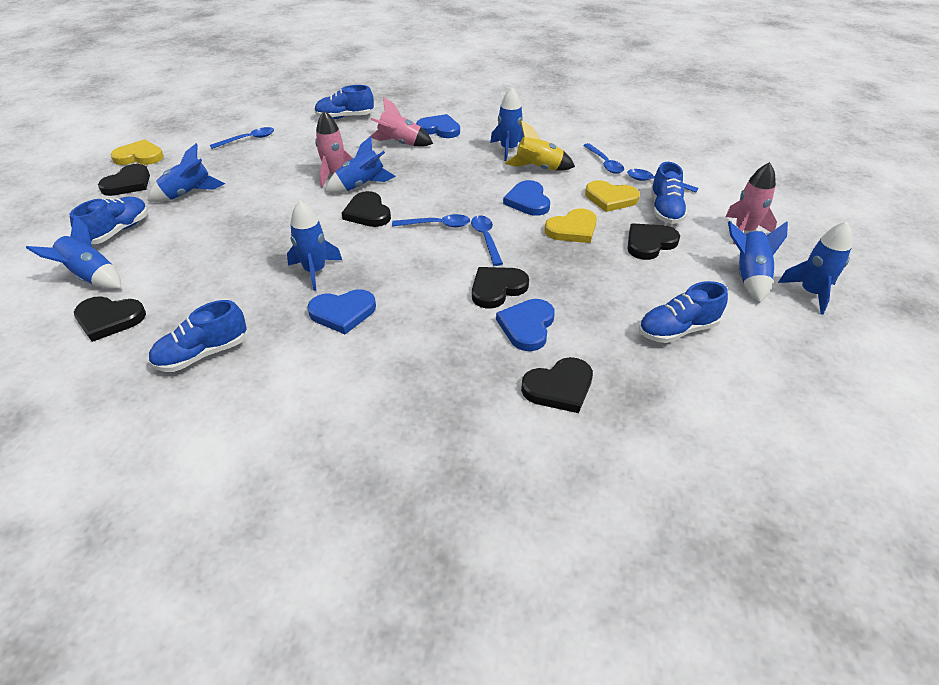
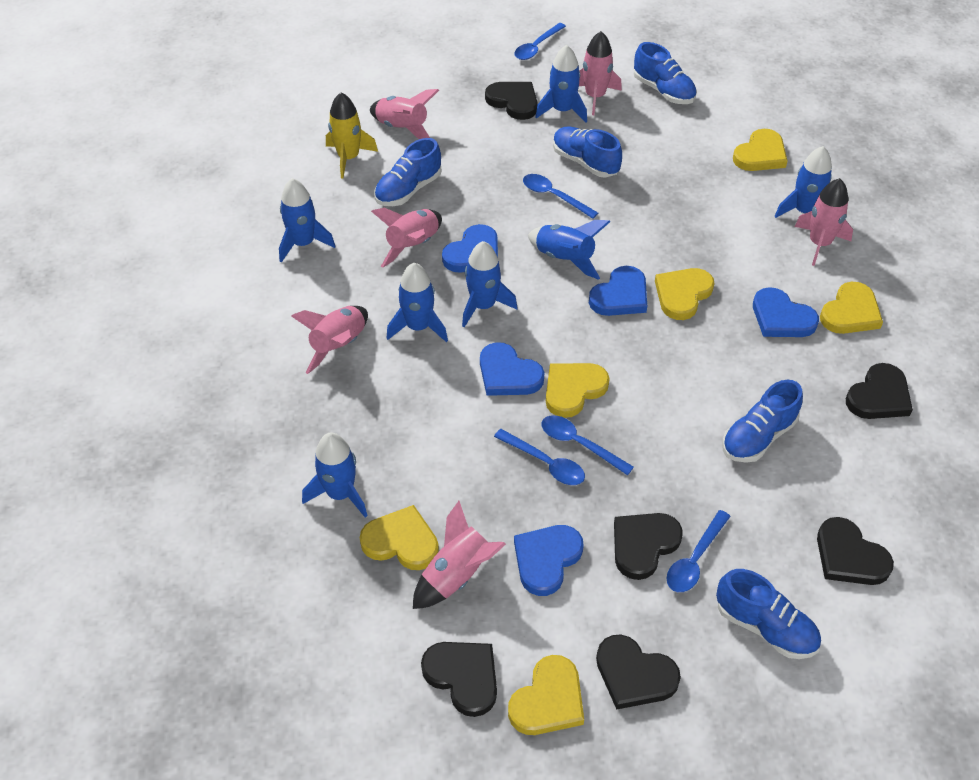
blue heart: [307,289,376,334] [416,114,460,138] [496,299,555,351] [503,180,550,216] = 4 -> [442,224,498,273] [480,342,545,396] [514,525,584,596] [589,266,647,316] [753,287,819,337] = 5
pink rocket: [315,110,353,187] [371,97,433,146] [725,162,777,245] = 3 -> [291,306,368,374] [370,89,439,139] [371,208,442,268] [413,501,506,609] [579,31,622,115] [795,178,853,266] = 6
yellow heart: [110,139,164,165] [545,208,597,243] [585,180,640,212] = 3 -> [360,505,439,570] [508,655,584,735] [546,363,610,418] [655,268,715,320] [733,129,788,171] [820,282,883,334] = 6

